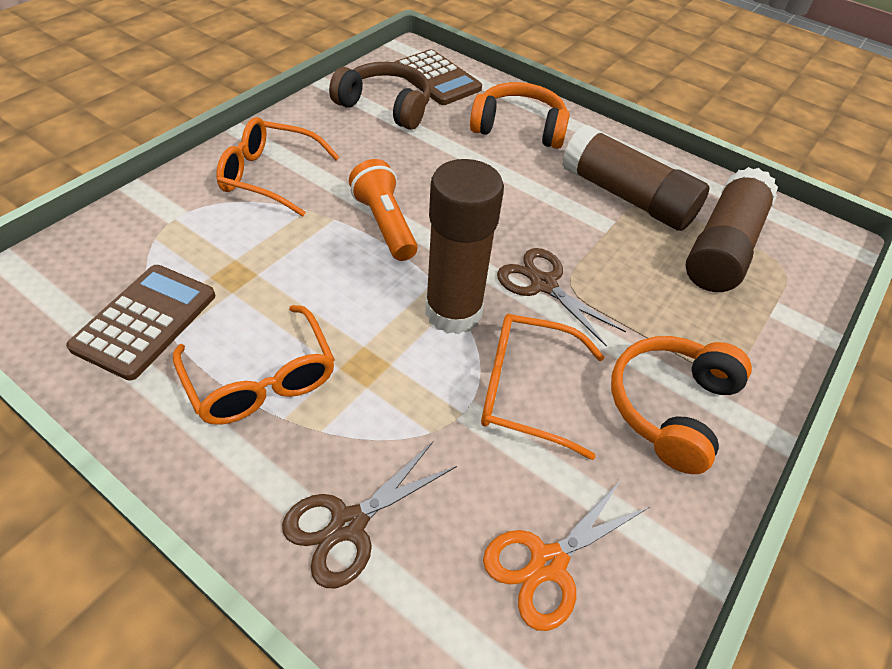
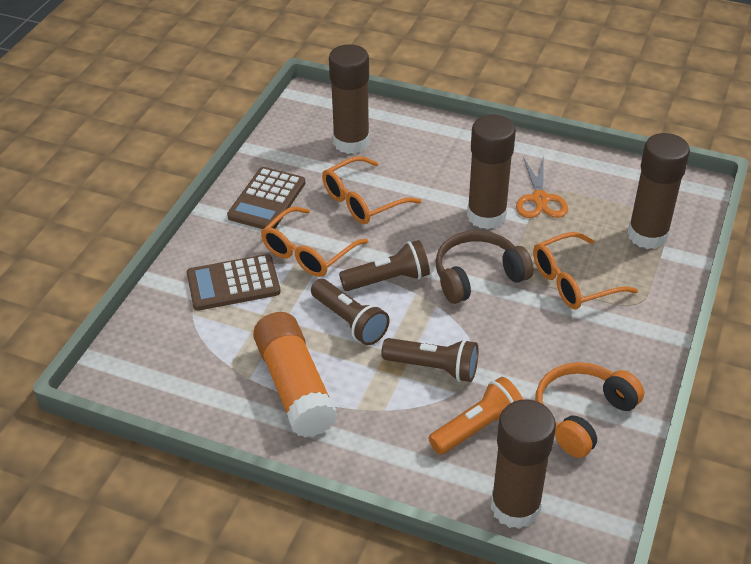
brown flashlight: none = 0 -> [311,279,390,345] [339,240,430,291] [381,338,478,382] = 3
brown glue stick: [425,159,504,334] [562,125,710,231] [685,167,778,292] = 3 -> [329,44,370,154] [467,115,516,229] [491,399,556,529] [628,133,690,249] = 4
brown scissors: [282,442,457,588] [497,248,626,346] = 2 -> none = 0
orange glue stick: none = 0 -> [253,312,338,437] = 1
orange headphones: [470,82,570,149] [611,336,752,474] = 2 -> [535,362,644,458] = 1

